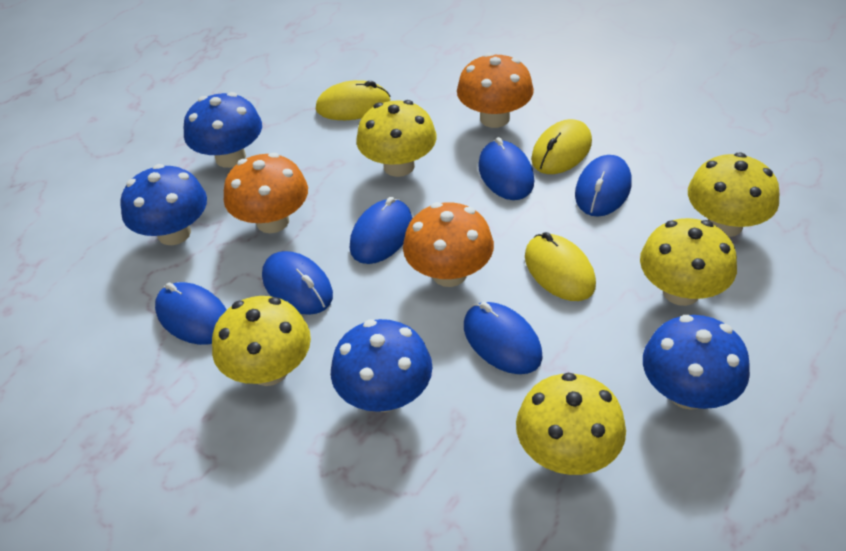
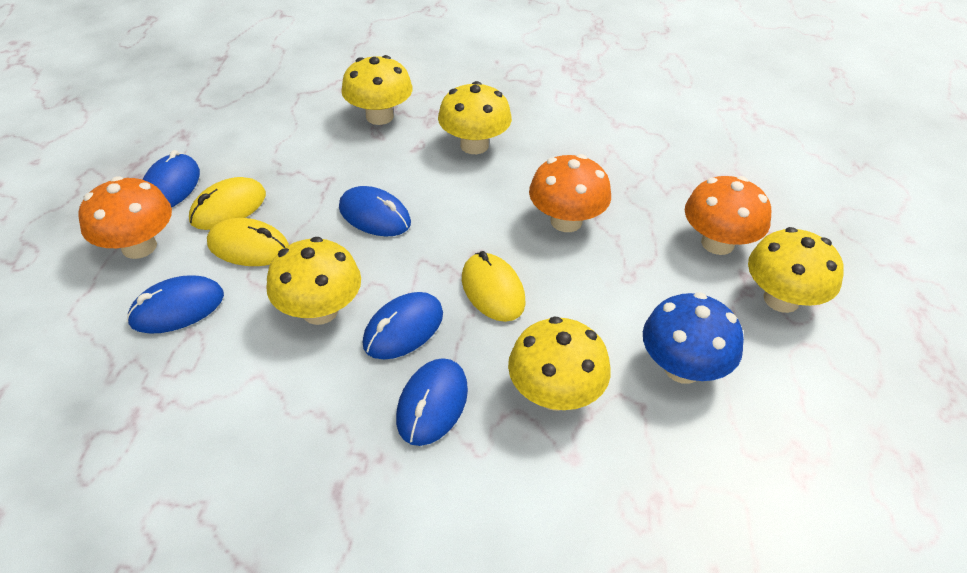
blue mouse: [155,282,227,345] [262,251,333,315] [350,197,413,264] [464,302,543,374] [478,137,534,200] [575,155,632,217] = 6 -> [127,275,224,334] [143,150,200,207] [339,186,411,236] [363,292,443,359] [396,358,468,446] = 5
blue mushroom: [120,164,207,245] [184,92,262,168] [331,319,433,412] [643,315,750,410] = 4 -> [643,292,744,384] = 1

